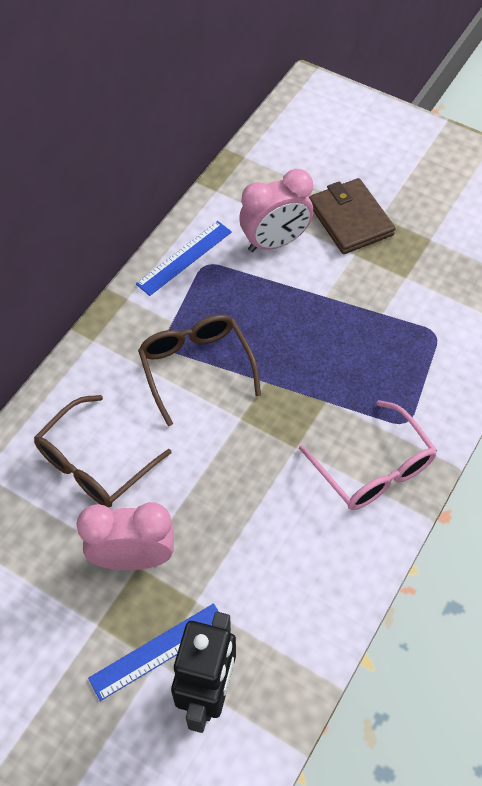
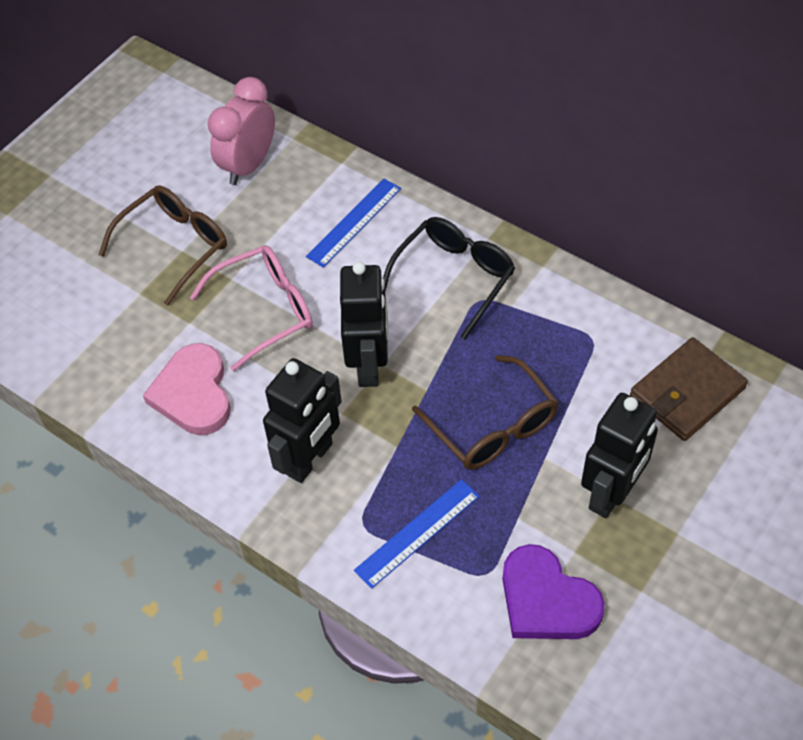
black glasses: none = 0 -> [383,217,515,339] = 1
black robot: [171,612,236,733] = 1 -> [263,358,342,483] [340,262,388,387] [581,393,658,518] = 3
pink clock: [77,502,174,570] [239,169,313,252] = 2 -> [208,77,275,185] = 1
pink heart: none = 0 -> [143,343,231,435] = 1
purple heart: none = 0 -> [502,544,605,639] = 1

